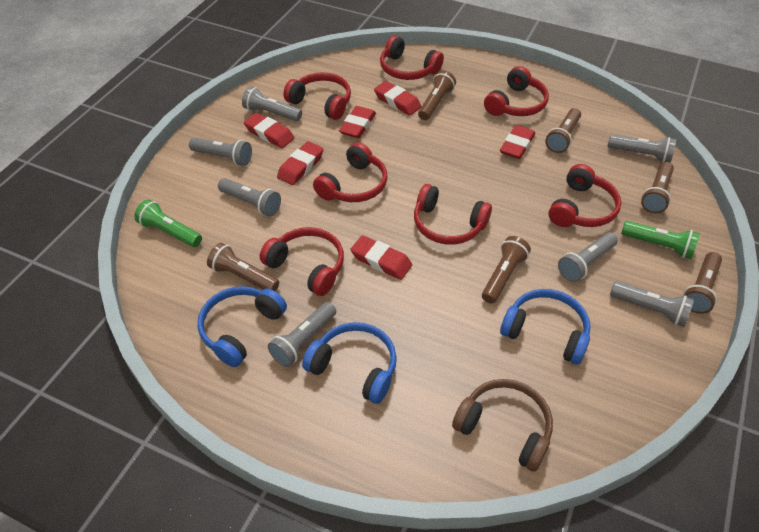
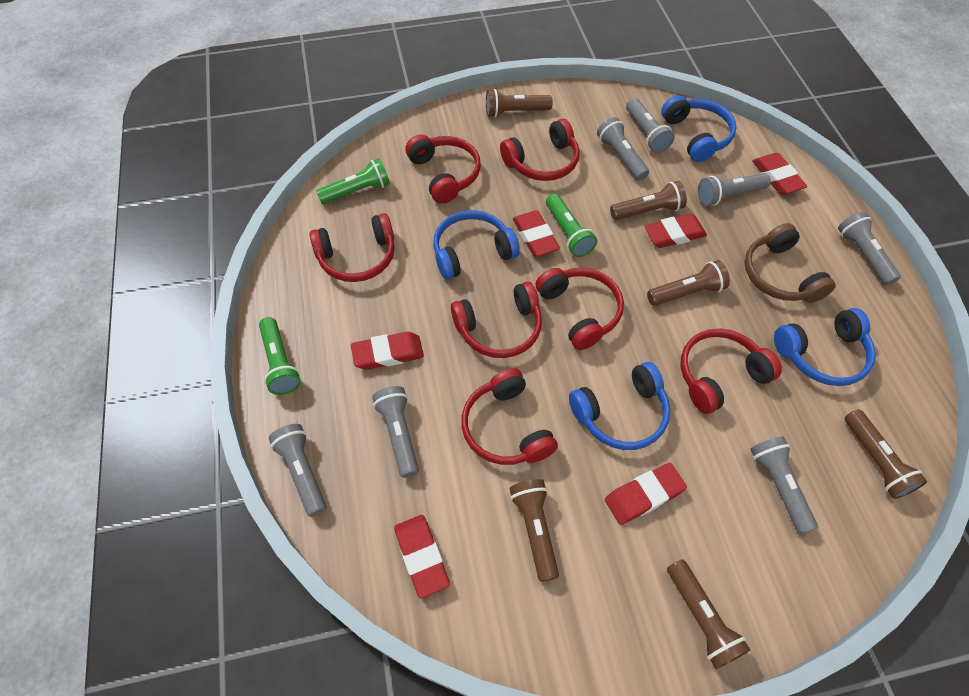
blue headphones: [197,286,287,367] [302,322,397,404] [500,289,591,365] = 3 -> [433,210,520,280] [569,362,670,450] [661,95,737,162] [774,308,876,386] = 4
green flashlight: [134,199,202,247] [621,221,700,259] = 2 -> [259,317,301,395] [316,158,390,204] [546,194,597,257] = 3

